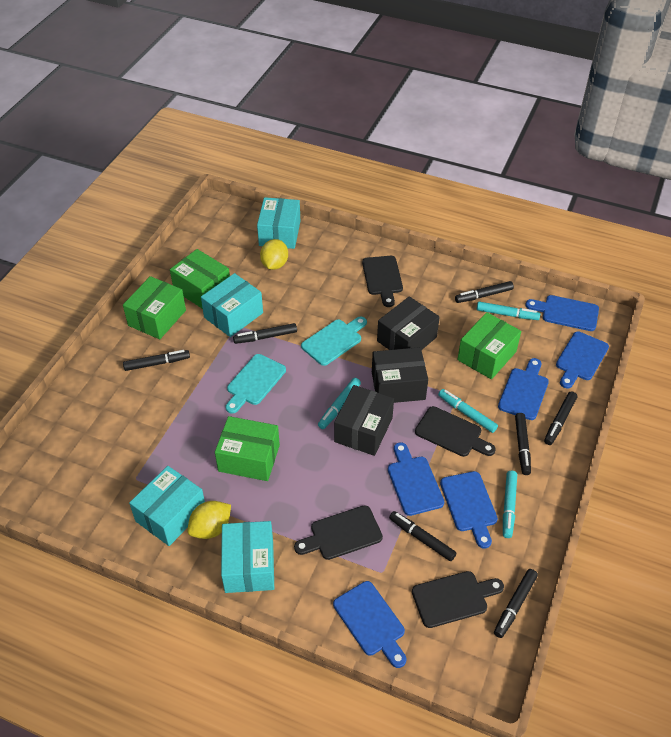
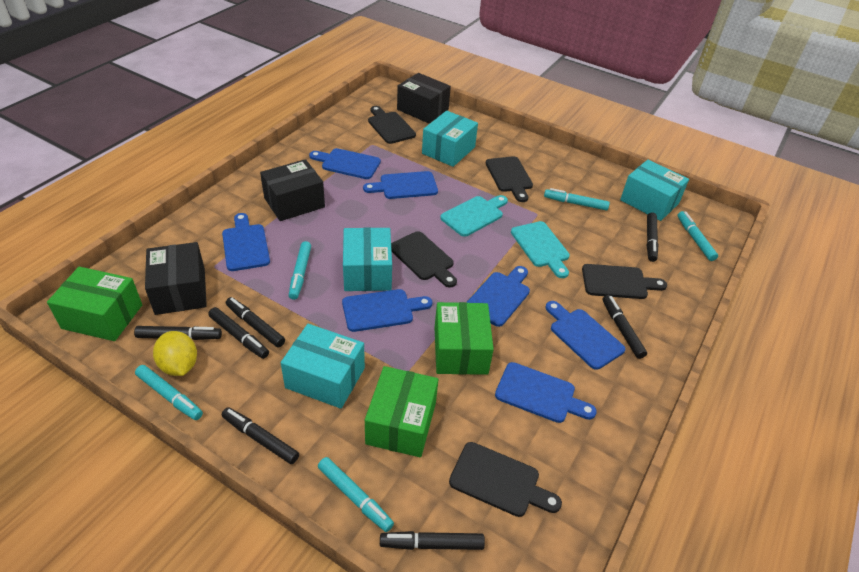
black cutting board: [294,505,383,560] [362,256,403,307] [412,571,504,628] [415,406,496,457] = 4 -> [368,106,416,144] [391,231,457,287] [449,442,562,517] [486,156,533,202] [582,264,667,299] = 5
blue cutting board: [333,581,406,668] [388,442,444,516] [440,471,498,548] [498,358,549,420] [525,295,599,331] [556,332,609,388] = 6 -> [222,213,270,271] [309,148,381,179] [342,289,432,332] [363,171,438,199] [466,266,530,327] [495,362,597,423] [545,301,625,370] = 7
green box: [123,276,186,339] [170,249,230,309] [215,416,280,481] [457,312,521,379] = 4 -> [47,267,142,341] [365,366,439,457] [435,302,494,375] = 3
turquoise marker: [318,378,361,429] [438,389,498,433] [477,302,540,320] [503,471,517,538] = 4 -> [135,365,203,420] [289,241,311,300] [318,457,394,532] [544,188,610,210] [677,211,718,261] = 5
yellow lemon: [187,501,231,539] [260,239,288,270] = 2 -> [153,331,197,376] = 1

